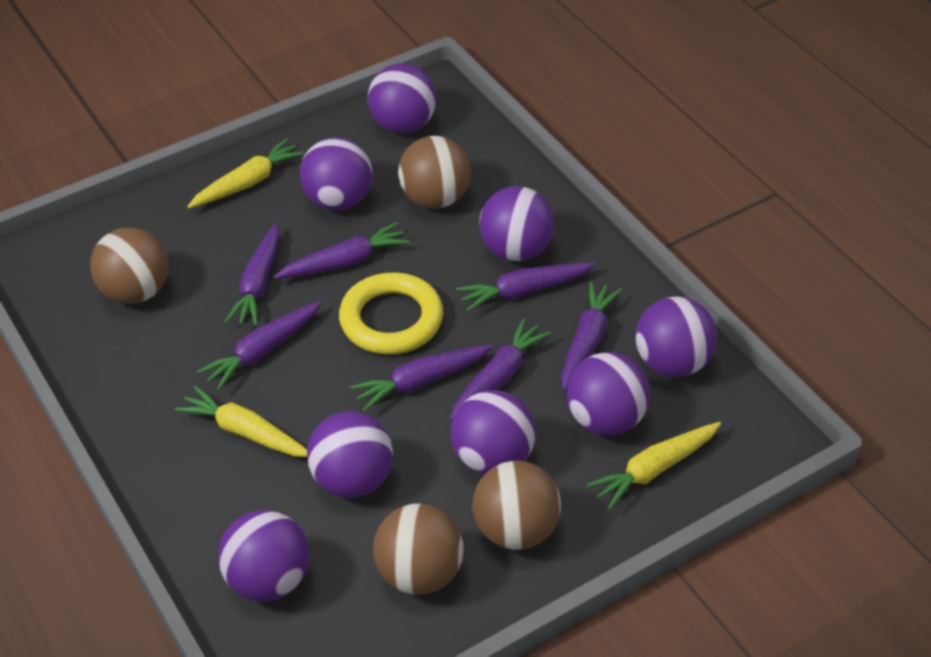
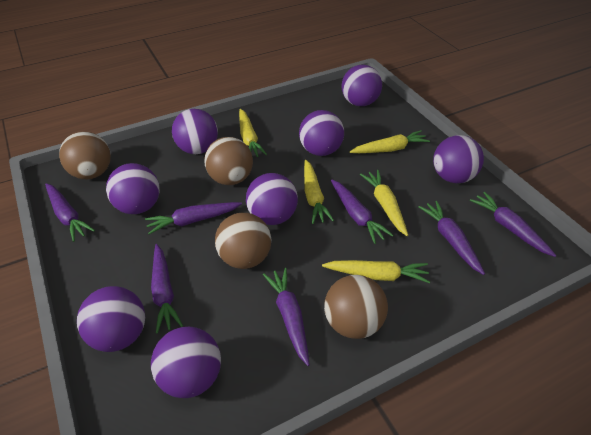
yellow carrot: [175,386,307,457] [187,138,305,208] [587,422,721,510] = 3 -> [239,109,267,157] [304,160,334,224] [322,260,430,283] [350,130,430,153] [360,170,408,236] = 5
yellow ring: [339,272,443,354] = 1 -> none = 0

